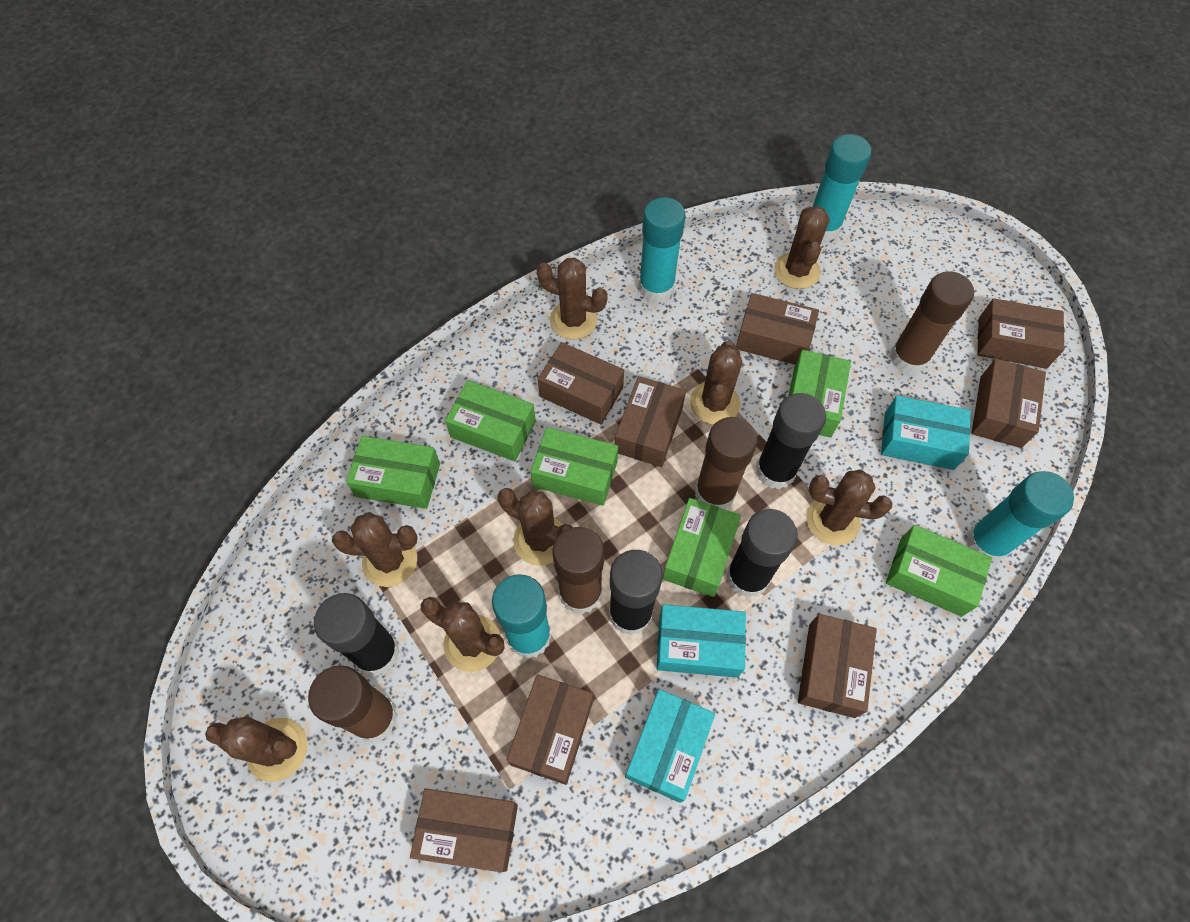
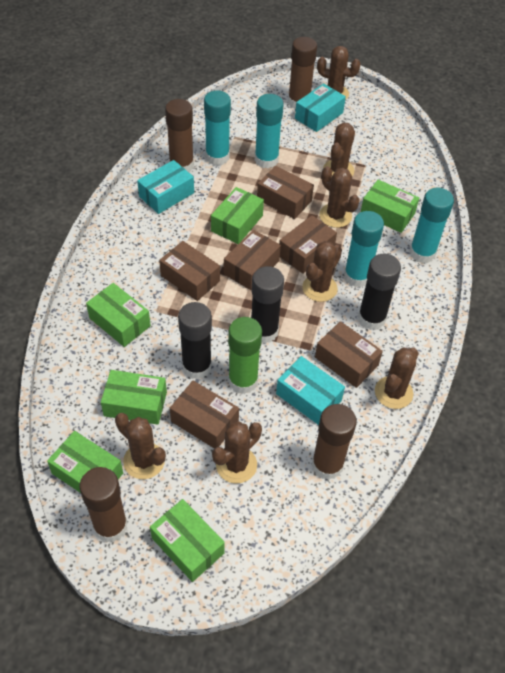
black glue stick: [314,593,400,675] [609,550,663,635] [726,509,798,598] [756,393,826,489] = 4 -> [178,302,212,380] [251,266,284,343] [358,254,401,330] = 3
brown box: [410,789,518,872] [507,675,593,785] [538,342,624,425] [615,376,686,467] [736,293,819,365] [798,614,877,718] [971,358,1046,448] [977,298,1065,369] = 8 -> [159,241,220,301] [170,381,239,448] [224,230,281,290] [257,166,314,219] [279,215,337,274] [315,321,383,388] = 6
brown cactus: [205,717,307,782] [332,512,417,587] [421,597,505,672] [498,488,572,566] [537,258,608,340] [690,341,742,424] [774,206,830,289] [807,469,893,545] = 8 -> [115,413,166,479] [212,421,262,484] [302,241,342,302] [317,46,361,100] [319,166,360,228] [323,123,355,176] [375,348,418,409] = 7
green glue stick: none = 0 -> [228,317,262,394] = 1

